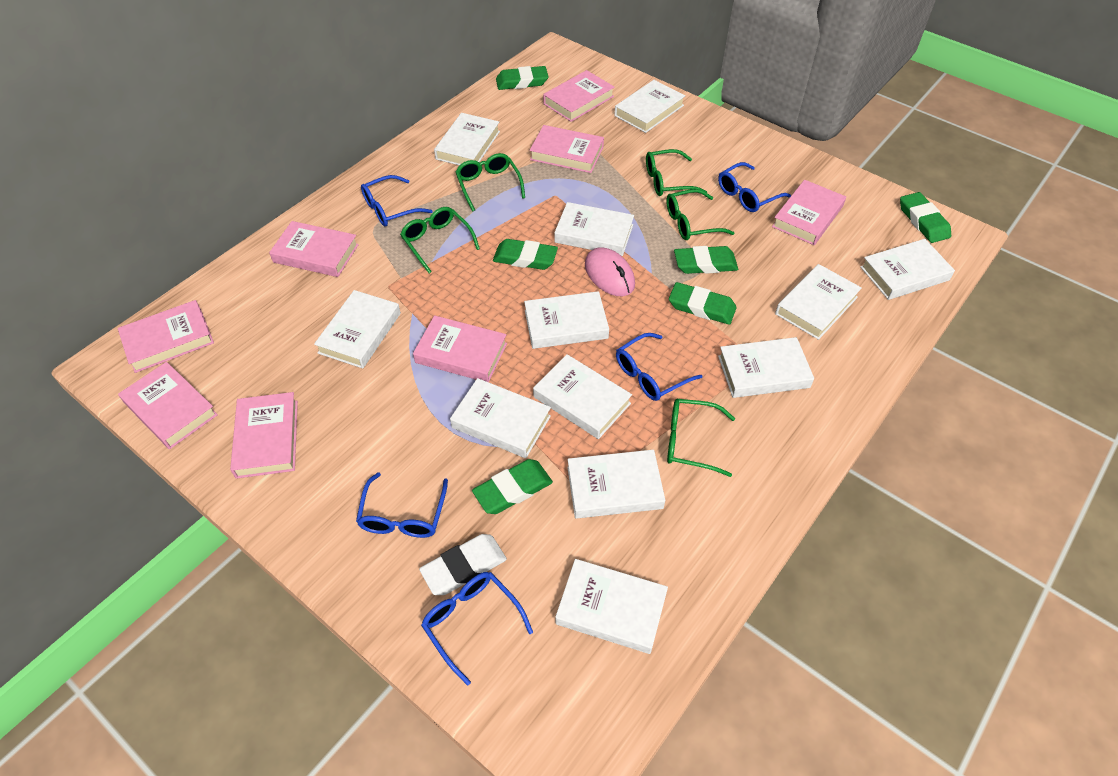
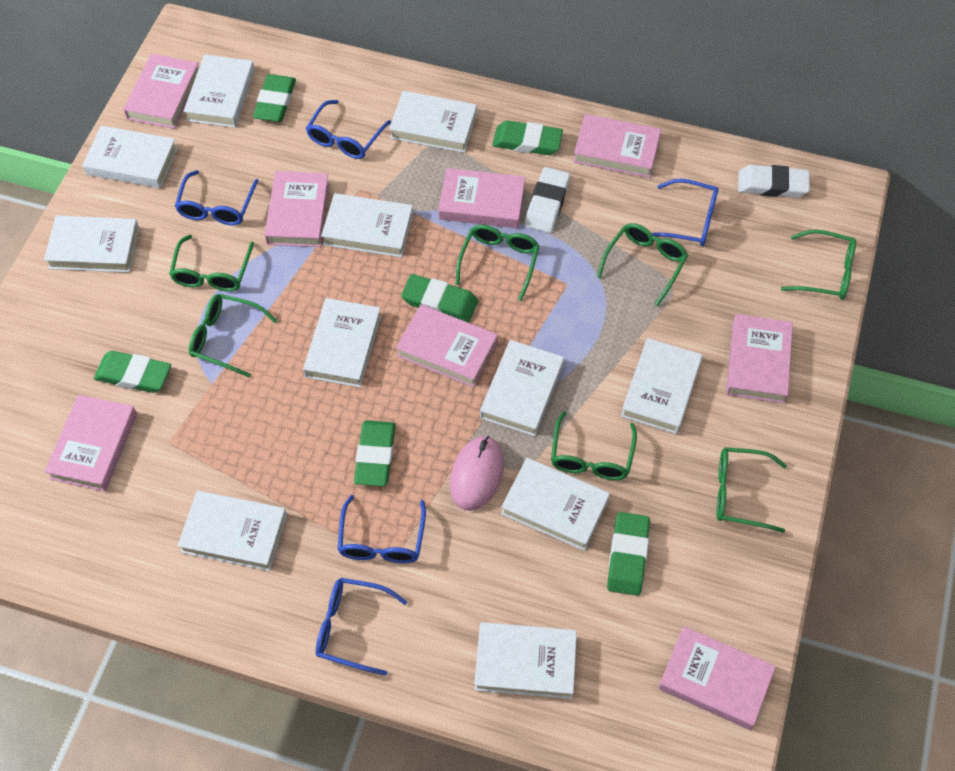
green glasses: [400,207,480,273] [455,153,525,212] [646,149,707,196] [666,189,734,240] [667,399,735,477] = 5 -> [169,234,254,292] [189,294,277,378] [455,225,540,301] [551,411,637,480] [597,223,688,306] [716,447,787,533] [780,229,856,300] = 7
white book: [314,290,401,369] [434,113,500,165] [450,378,551,458] [524,291,609,349] [533,354,632,439] [554,202,634,256] [555,559,668,654] [567,450,665,519] [614,80,685,133] [718,337,814,398] [775,264,862,340] [860,239,955,300] = 12 -> [44,216,140,273] [82,125,178,188] [177,491,287,571] [183,54,255,128] [303,298,381,388] [321,193,413,257] [389,91,477,153] [474,622,577,699] [480,340,564,436] [501,458,610,551] [621,338,703,434] = 11
white eraser: [419,534,507,595] = 1 -> [525,167,570,233] [738,165,810,198] = 2

